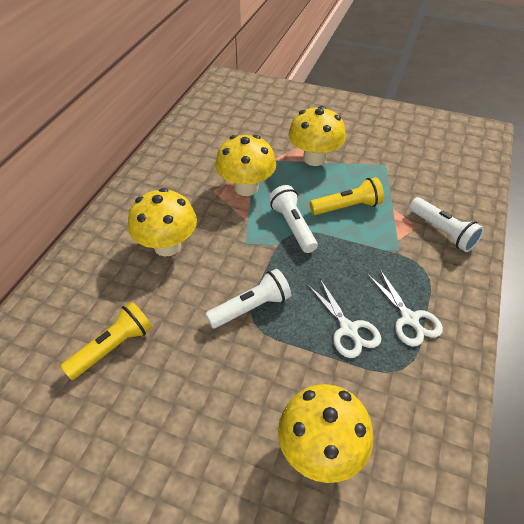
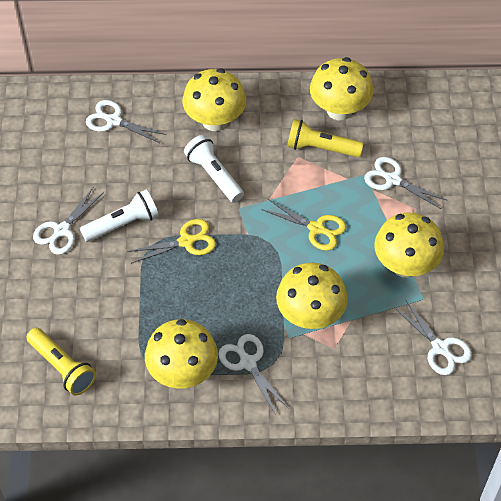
white flashlight: [205,269,291,328] [269,185,318,253] [409,197,484,252] = 3 -> [80,190,159,242] [184,135,244,203] = 2
white scissors: [308,279,381,358] [367,270,443,346] = 2 -> [33,188,104,255] [86,100,166,143] [219,334,289,415] [364,157,448,209] [394,299,472,375] = 5
yellow mushroom: [128,188,197,256] [215,135,276,196] [278,384,373,483] [288,106,346,166] = 4 -> [145,319,218,389] [182,68,246,131] [276,263,348,329] [310,57,373,120] [374,213,444,278] = 5
yellow scissors: none = 0 -> [127,219,216,264] [261,199,346,251] = 2

